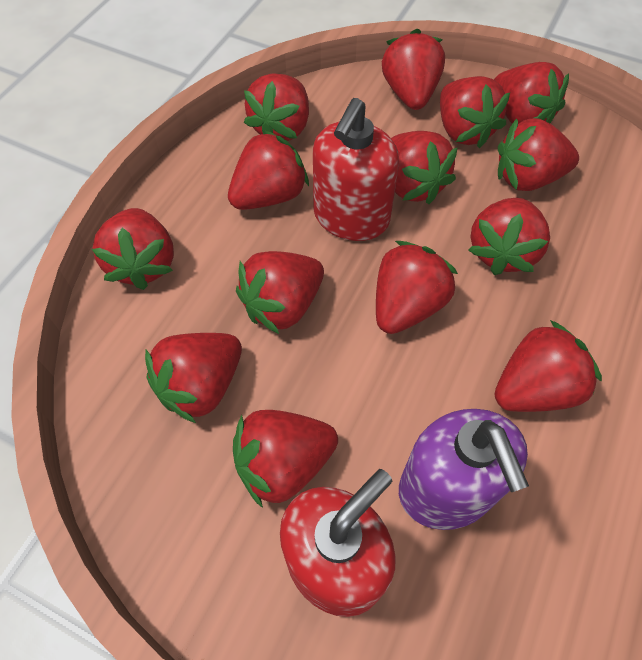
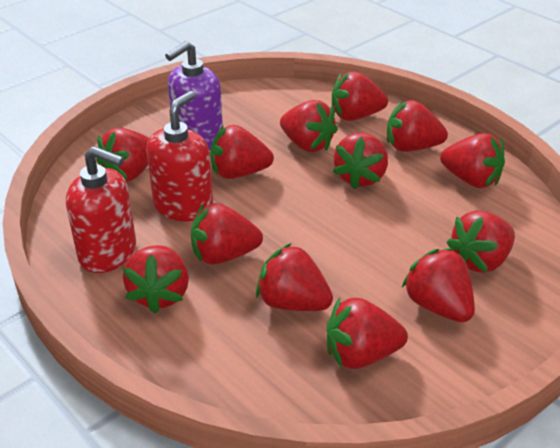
red strawberry: [92,208,174,290] [145,333,242,423] [228,130,309,210] [233,410,338,508] [236,251,324,334] [244,73,309,141] [376,241,458,334] [382,29,445,110] [391,131,458,204] [440,76,510,148] [468,198,550,275] [494,62,569,124] [494,320,602,412] [498,118,579,191] = 14 -> [96,128,149,182] [123,245,189,313] [191,203,263,265] [210,125,274,179] [256,243,333,311] [280,100,338,152] [327,298,408,369] [332,71,388,121] [333,133,388,190] [387,100,448,152] [402,248,475,322] [440,133,505,188] [447,211,515,273] = 13

